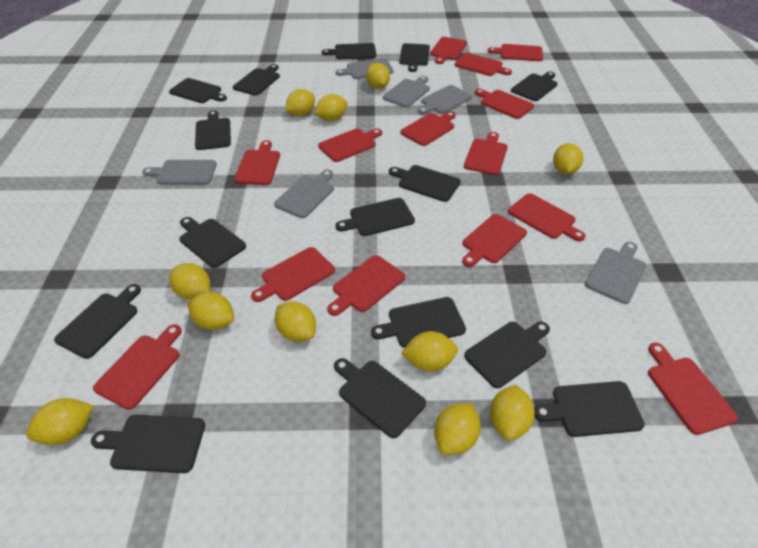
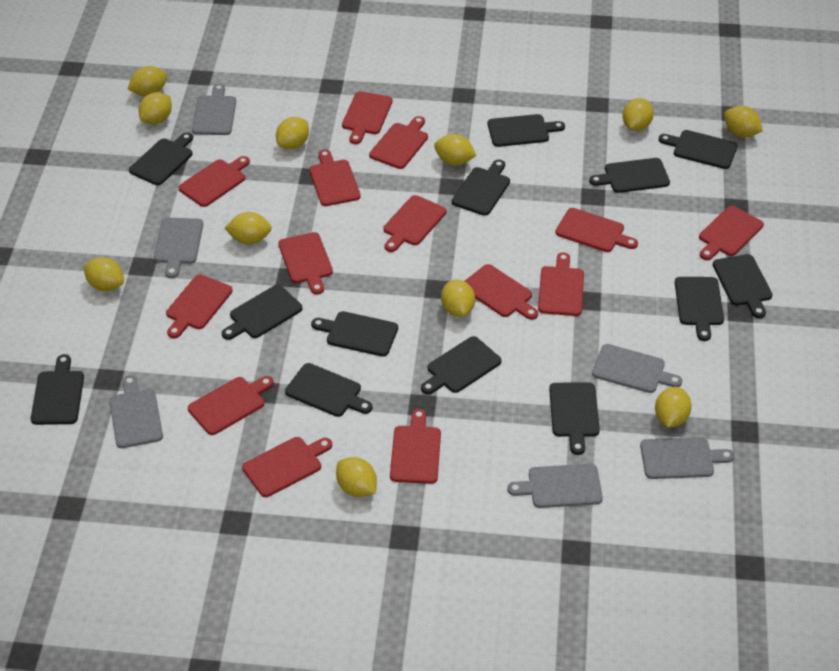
black cutting board: [54,284,141,359] [91,415,205,473] [169,78,227,103] [179,217,246,268] [195,110,231,150] [233,64,280,95] [322,43,376,59] [334,358,426,438] [336,198,415,236] [371,297,466,348] [389,165,461,202] [399,43,430,72] [464,322,550,388] [511,72,558,101] [534,381,645,437] = 15 -> [31,354,84,425] [129,132,193,185] [222,285,302,340] [285,363,373,417] [311,311,398,357] [421,336,501,394] [452,160,510,216] [488,114,565,147] [549,382,600,455] [589,158,670,193] [659,130,738,169] [675,277,724,341] [713,254,772,318] = 13

